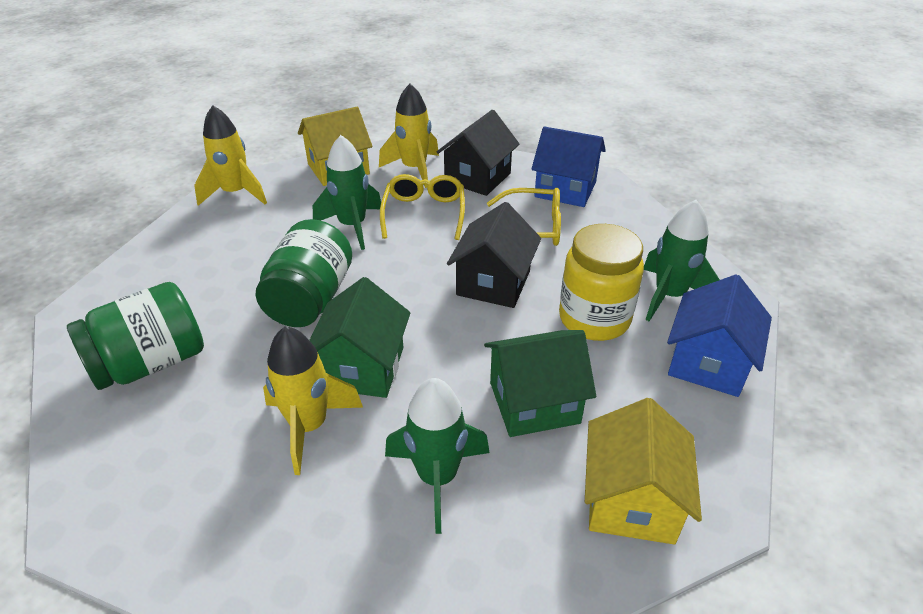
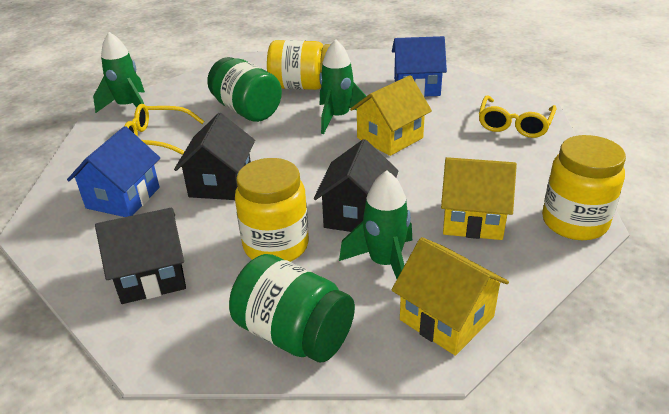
black house: [437,110,520,196] [447,202,541,308] = 2 -> [95,208,186,304] [174,113,255,200] [314,139,399,232] = 3
green house: [309,277,411,398] [484,330,596,437] = 2 -> none = 0
yellow house: [298,107,372,186] [585,398,702,544] = 2 -> [350,75,432,156] [392,237,509,356] [441,157,517,240] = 3
yellow jar: [559,224,644,341] = 1 -> [235,158,309,262] [267,40,331,90] [542,135,626,240] = 3
yellow rocket: [194,105,267,206] [263,326,363,475] [379,84,439,188] = 3 -> none = 0

